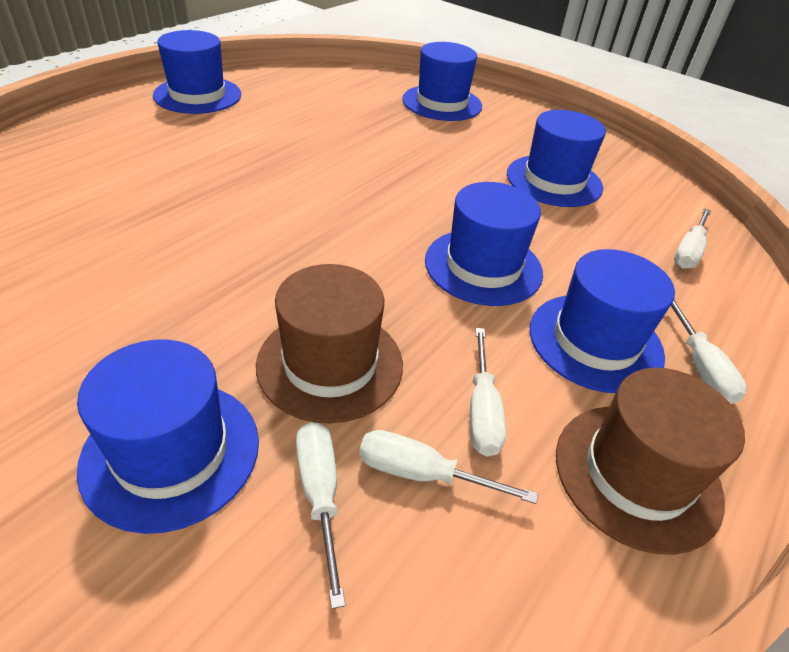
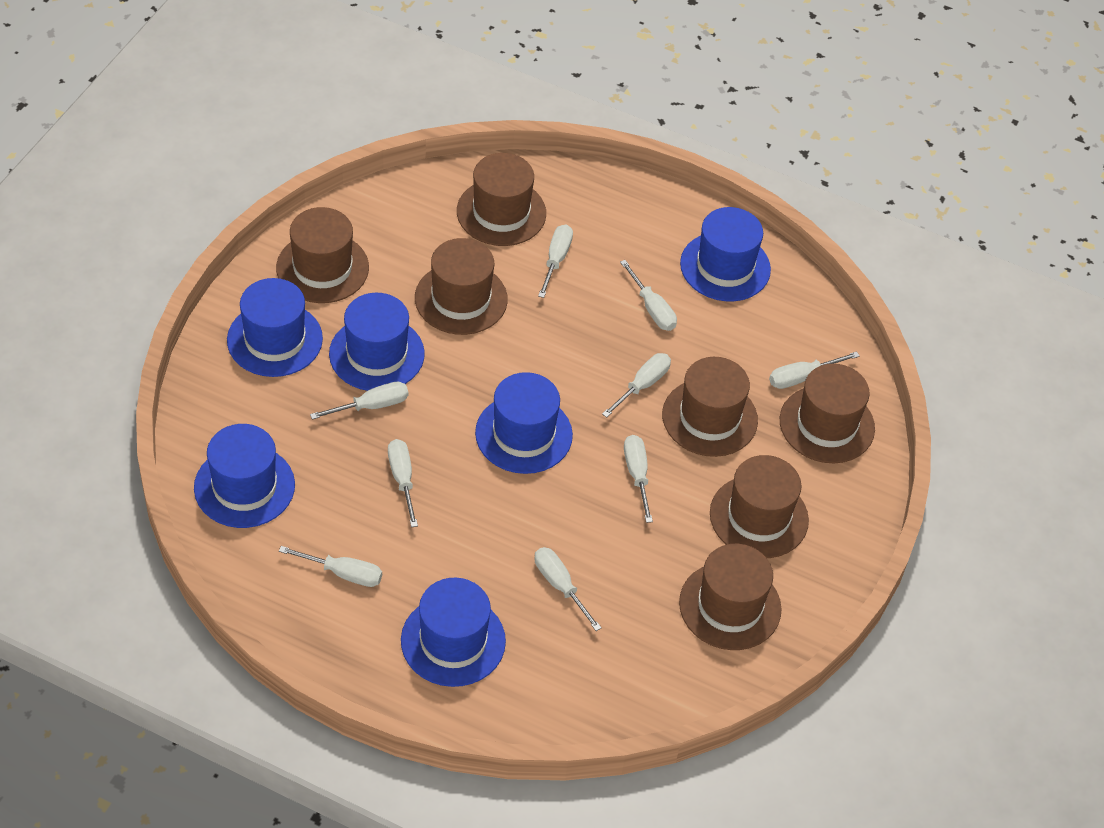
brown hat: [256,264,403,423] [556,368,745,555] = 2 -> [276,207,369,303] [415,238,508,335] [457,153,546,246] [662,357,758,457] [679,544,782,650] [710,455,809,558] [780,364,875,463] = 7
white screwdriver: [296,422,345,609] [359,430,538,504] [470,328,506,457] [671,299,747,404] [674,208,711,269] = 5 -> [279,546,382,587] [310,382,408,420] [388,439,418,527] [535,547,602,631] [538,225,573,298] [602,353,671,417] [620,260,677,331] [624,435,653,523] [769,351,860,389] = 9

